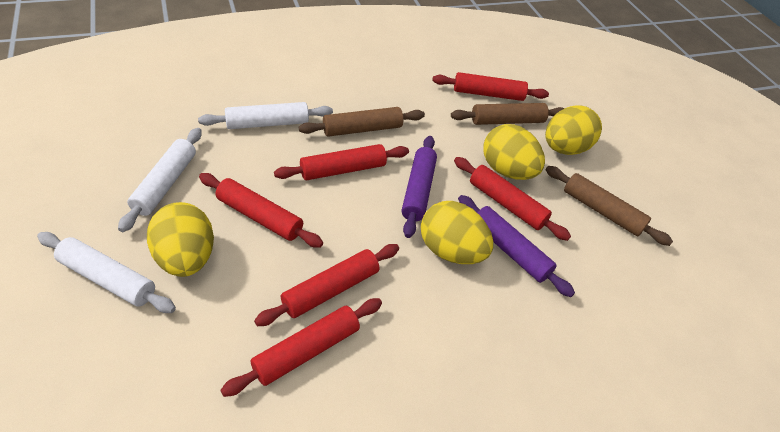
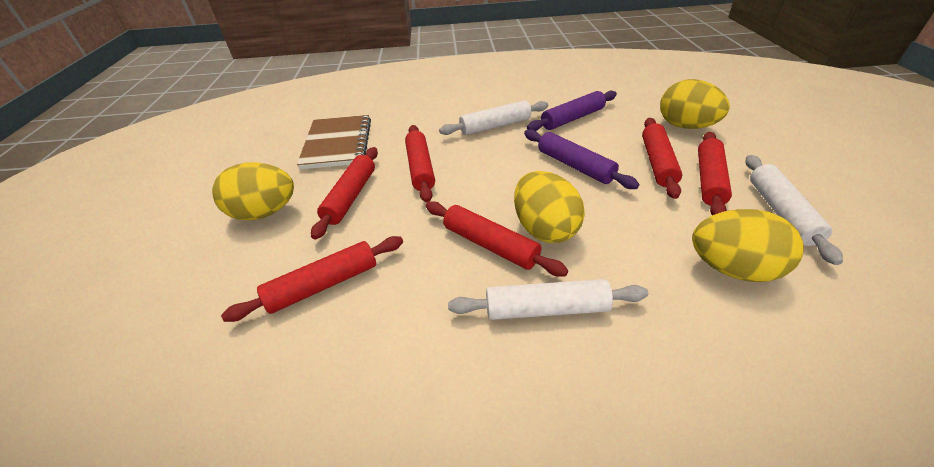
brown notebook: none = 0 -> [297,115,371,170] = 1
brown rolling pin: [299,107,425,137] [451,103,564,125] [546,166,673,246] = 3 -> none = 0

